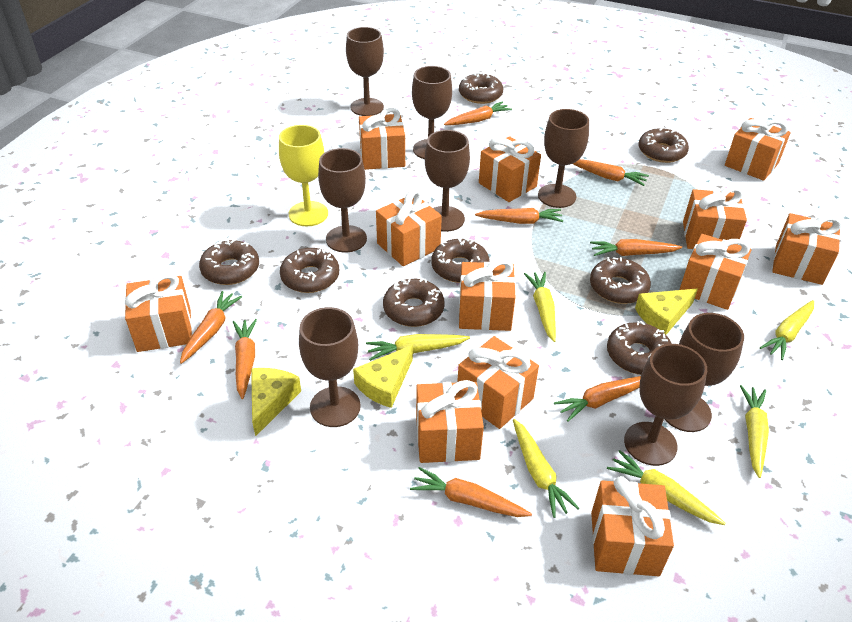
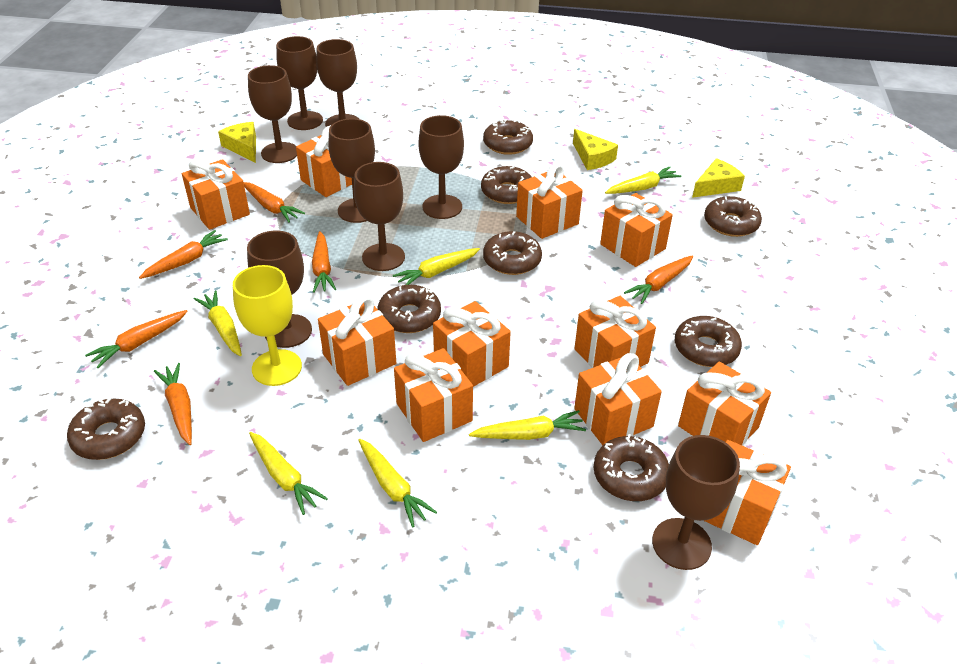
orange carrot: [180,291,242,364] [233,319,257,399] [410,467,532,517] [444,101,512,125] [475,208,563,224] [554,376,641,422] [573,159,649,186] [590,239,682,256] = 8 -> [85,310,188,368] [139,230,228,279] [154,363,192,445] [244,182,305,223] [312,231,336,293] [624,255,693,304] = 6
orange gift: [125,273,192,352] [359,108,405,170] [376,190,442,266] [416,380,484,463] [457,336,539,429] [459,259,516,331] [479,136,541,202] [591,476,674,576] [679,234,751,310] [683,187,747,249] [725,118,791,181] [772,213,841,285] = 12 -> [182,159,250,230] [296,125,352,197] [318,296,396,386] [394,348,473,442] [433,301,511,387] [516,164,583,239] [574,296,656,368] [574,353,662,445] [600,193,673,267] [678,362,771,445] [703,440,791,545] = 11

